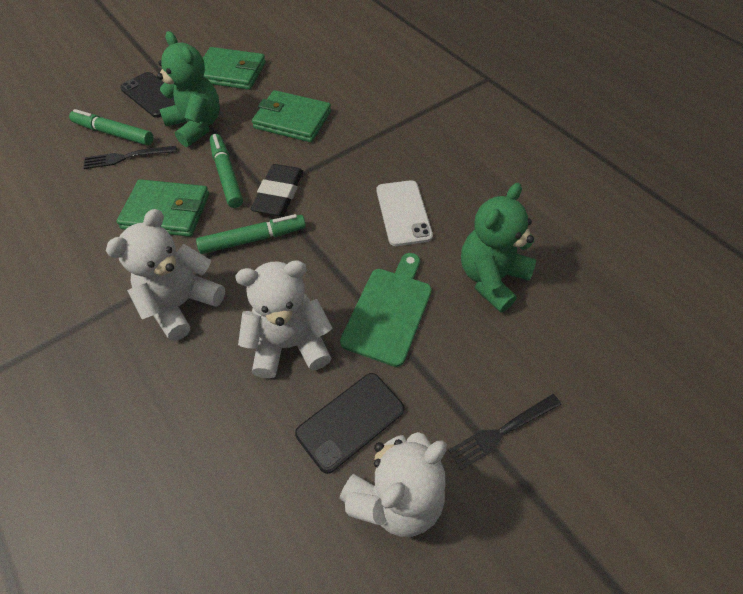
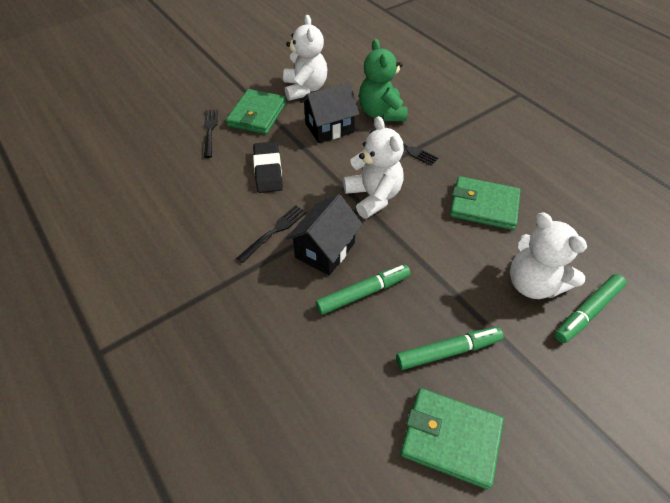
black fork: [83,146,177,169] [448,394,561,470] = 2 -> [204,110,218,158] [237,205,307,263] [370,128,439,166] = 3
black house: none = 0 -> [286,194,363,276] [300,82,359,143] = 2
black phone: [120,72,175,118] [295,373,404,474] = 2 -> none = 0
green cutting board: [340,253,432,367] = 1 -> none = 0
green teddy bear: [157,31,220,147] [461,183,536,313] = 2 -> [359,39,408,121] = 1
white phone: [377,180,433,246] = 1 -> none = 0

